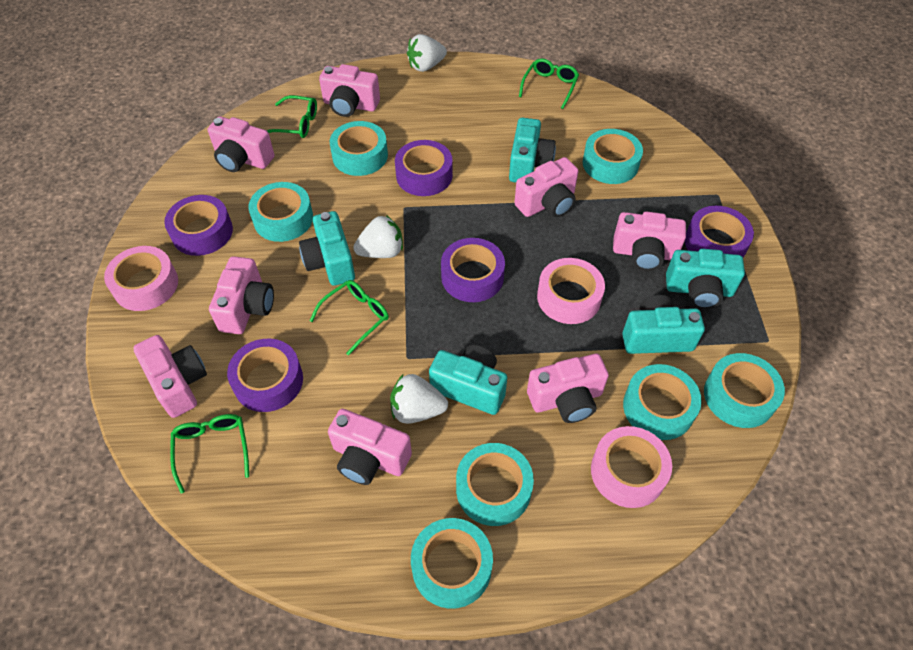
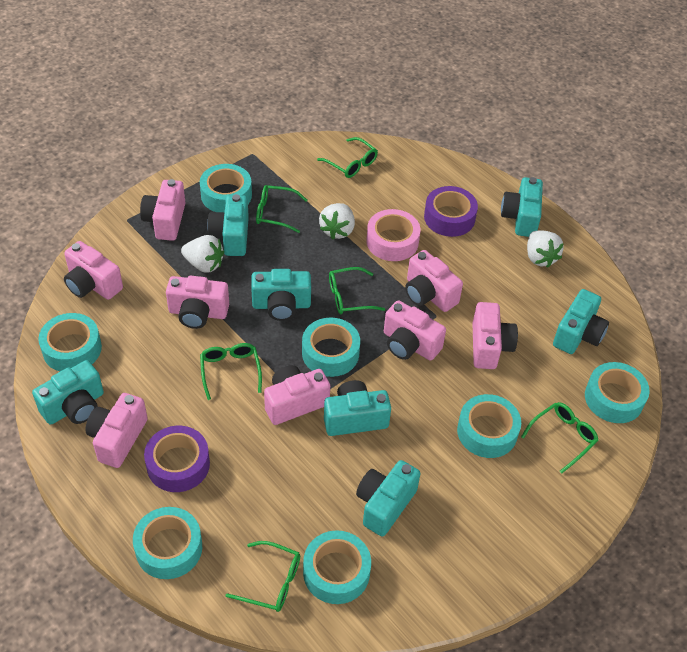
green glasses: [170,414,249,494] [266,95,317,138] [310,280,389,356] [519,58,579,109] = 4 -> [200,343,262,400] [226,541,300,612] [256,185,307,233] [317,137,378,178] [329,267,385,314] [521,402,599,473] = 6
pink tape: [104,246,178,311] [537,258,605,324] [591,426,672,508] = 3 -> [366,209,420,261] = 1
purple tape: [164,195,233,256] [227,339,303,412] [395,140,453,196] [441,238,505,302] [685,206,754,258] = 5 -> [144,426,210,492] [424,186,478,237] = 2
turquoise camera: [299,211,355,286] [429,345,507,415] [509,118,556,182] [622,295,705,354] [666,249,745,309] = 5 -> [32,360,104,425] [207,194,249,256] [251,269,311,321] [324,380,391,436] [356,460,420,537] [501,177,543,237] [553,289,609,354] = 7

